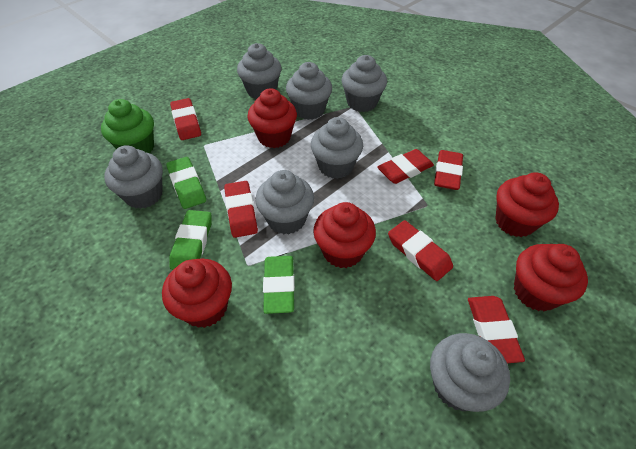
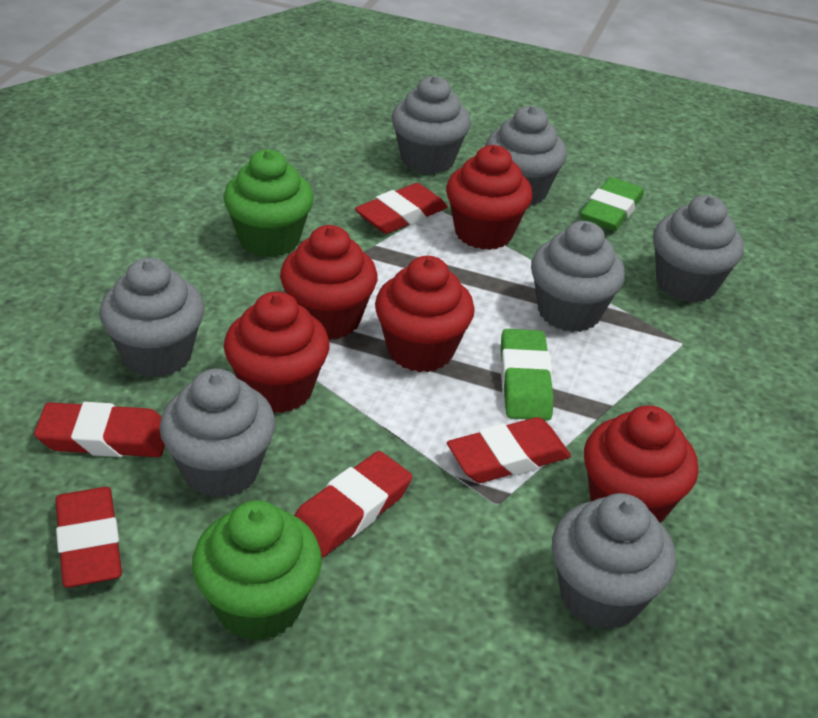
green cupcake: [101,99,154,153] = 1 -> [192,500,322,641] [223,150,314,257] = 2
green eraser: [166,157,206,209] [169,210,211,270] [263,256,295,314] = 3 -> [501,329,554,421] [580,177,644,231] = 2
red eraser: [170,98,201,140] [224,181,258,238] [377,149,434,184] [388,220,453,281] [434,150,463,190] [468,296,525,363] = 6 -> [34,402,165,457] [55,487,122,588] [294,451,412,558] [355,183,448,234] [447,417,571,483] = 5

